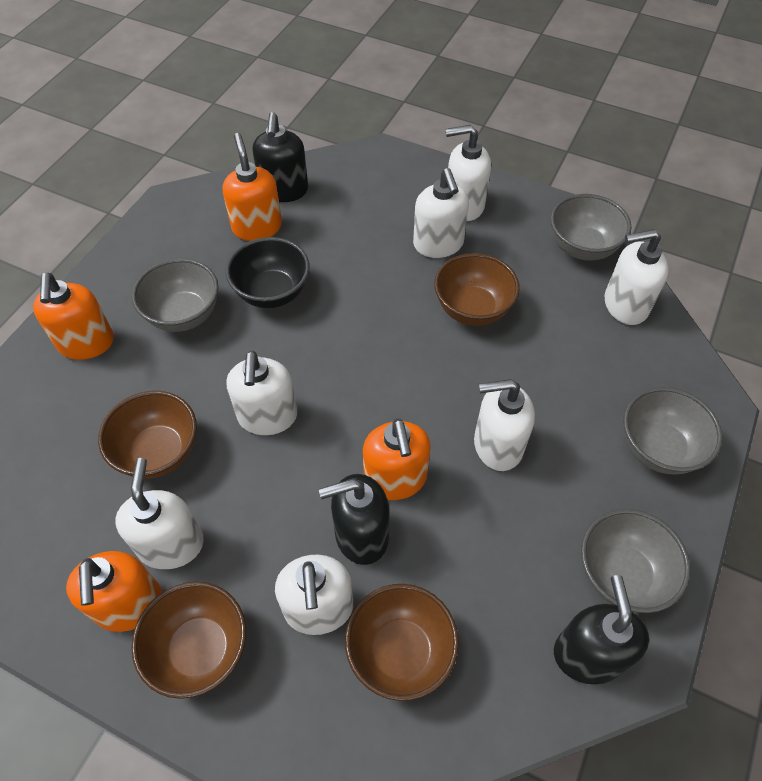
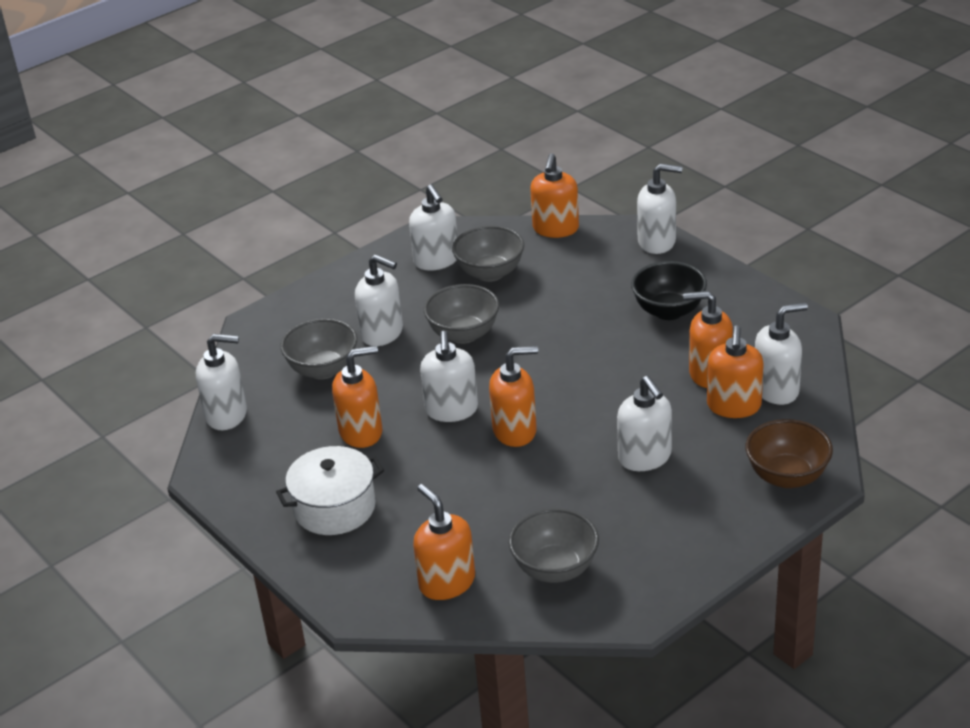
black soap dispenser: [253,112,308,202] [319,474,390,565] [554,575,649,684] = 3 -> none = 0
brown bowl: [98,391,197,479] [131,582,246,699] [345,584,459,701] [434,253,520,326] = 4 -> [746,419,833,488] = 1
orange soap dispenser: [33,273,114,360] [66,551,163,632] [223,133,282,241] [363,418,431,500] = 4 -> [332,346,382,448] [413,484,475,600] [489,346,538,447] [530,153,579,238] [683,291,733,388] [707,325,764,418] = 6
white pot: none = 0 -> [276,446,384,535] = 1

